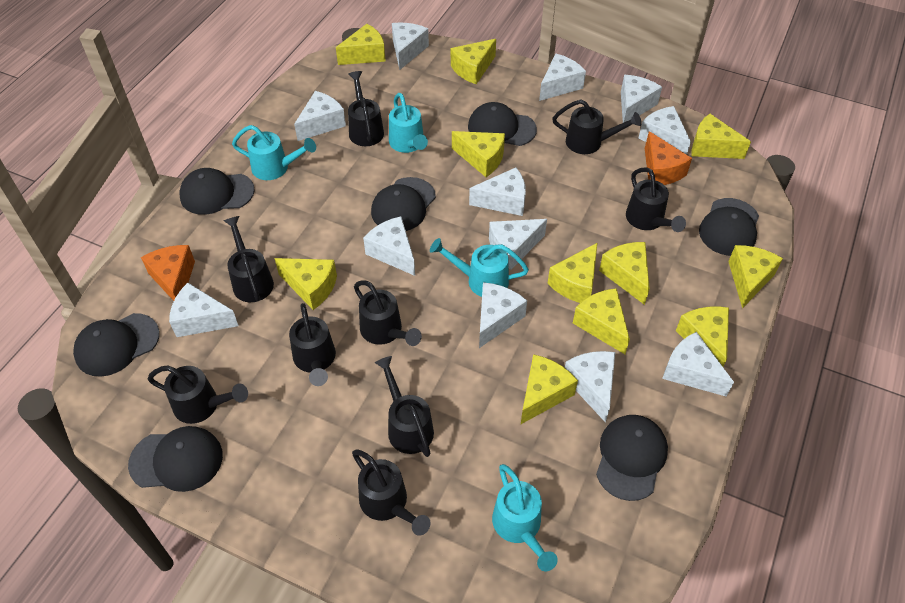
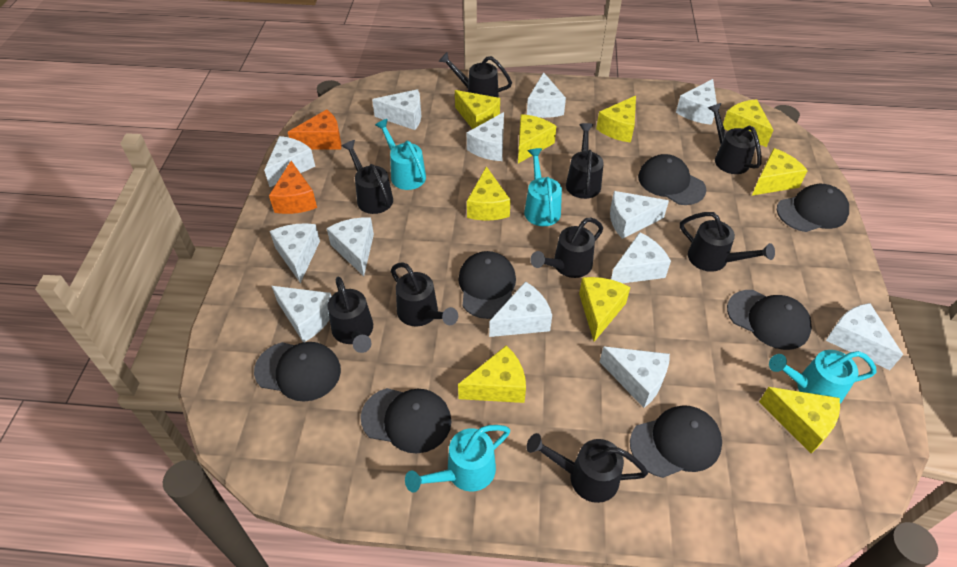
white cheese: [169,283,238,337] [294,91,346,141] [363,216,415,276] [392,23,429,70] [469,167,526,216] [479,282,527,348] [489,219,547,270] [539,53,586,101] [565,351,615,423] [621,75,662,123] [638,106,691,155] [662,332,734,397] = 12 -> [264,136,315,187] [270,223,320,283] [272,286,331,342] [327,217,374,276] [372,89,421,130] [467,112,504,161] [489,281,552,337] [527,72,566,118] [600,346,670,408] [610,191,669,239] [611,232,671,283] [676,79,717,125] [826,303,903,370] = 13
yellow cheese: [274,258,337,310] [336,24,386,65] [451,39,496,84] [452,131,505,177] [521,354,578,424] [547,243,597,303] [573,288,630,354] [599,242,650,305] [676,306,729,367] [691,114,751,159] [728,245,783,308] = 11 -> [455,90,500,129] [458,345,526,403] [467,166,511,221] [518,114,556,163] [579,277,630,342] [596,96,636,143] [723,99,773,147] [752,148,808,195] [759,387,840,453] = 9

